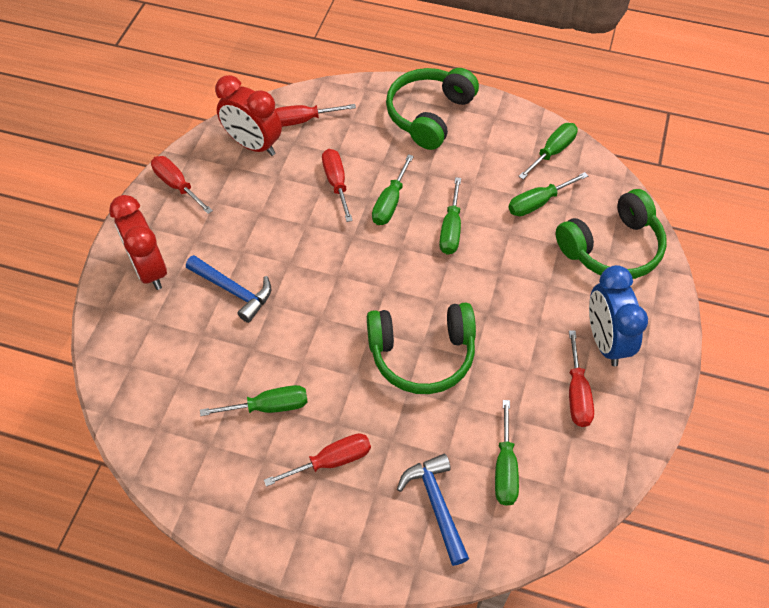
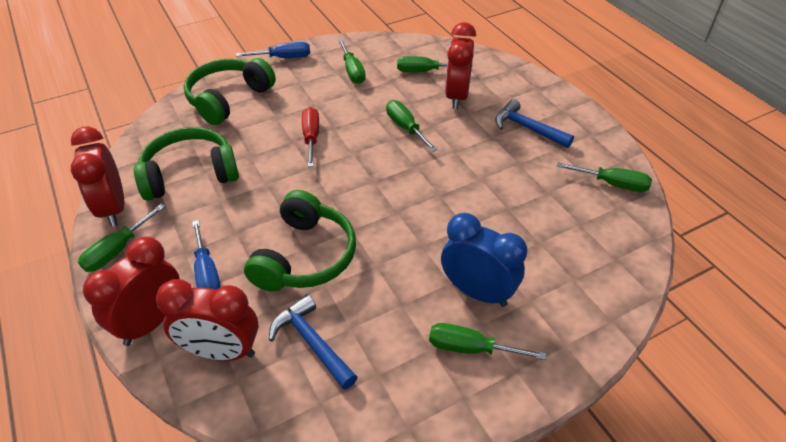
blue screwdriver: none = 0 -> [192,220,221,290] [236,42,310,58] = 2
red clock: [109,195,167,290] [215,75,282,156] = 2 -> [71,127,124,227] [83,236,180,346] [156,279,259,361] [445,22,476,109] = 4
red screwdriver: [151,156,213,214] [264,433,371,487] [275,104,356,127] [322,149,353,222] [569,330,594,427] = 5 -> [302,107,319,167] = 1

